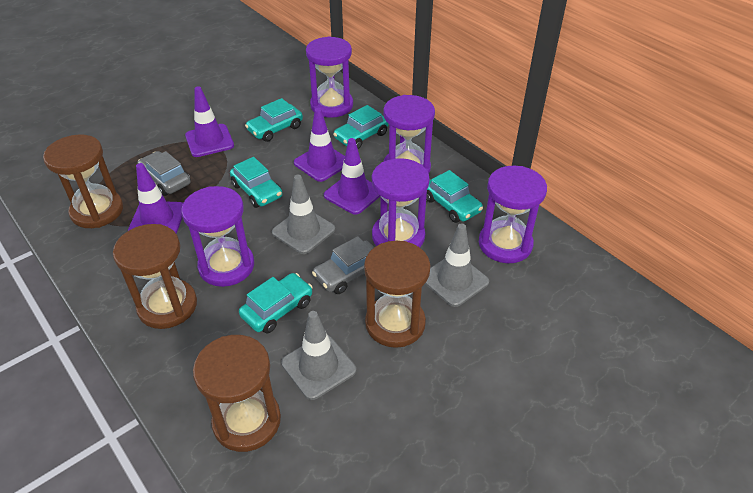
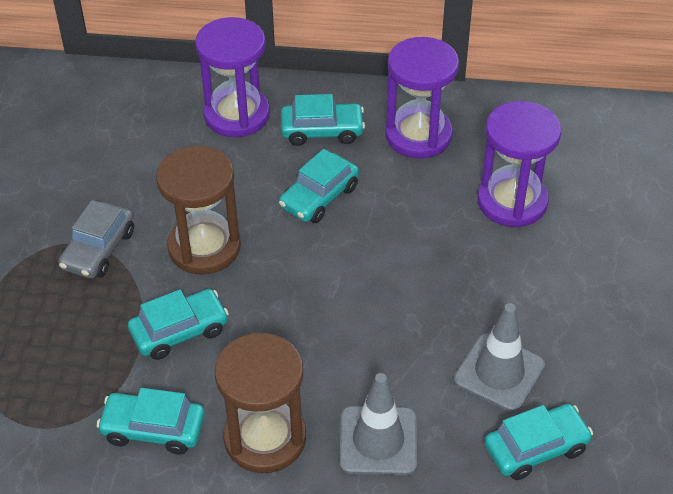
brown hourglass: [43,135,123,228] [113,224,197,329] [193,335,281,452] [364,241,430,348] = 4 -> [156,146,241,275] [215,333,306,473] = 2
grey car: [137,151,191,196] [312,236,374,294] = 2 -> [58,200,134,279] = 1
grey traffic cone: [272,175,335,254] [281,311,356,400] [425,223,489,307] = 3 -> [340,373,417,475] [454,303,545,412] = 2
purple hourglass: [181,186,254,287] [306,36,353,118] [372,158,430,247] [383,95,435,173] [479,166,547,263] = 5 -> [195,17,270,137] [385,37,459,158] [477,101,561,227] = 3
purple traffic cone: [128,163,183,233] [185,86,234,157] [294,108,345,182] [324,138,380,215] = 4 -> none = 0

